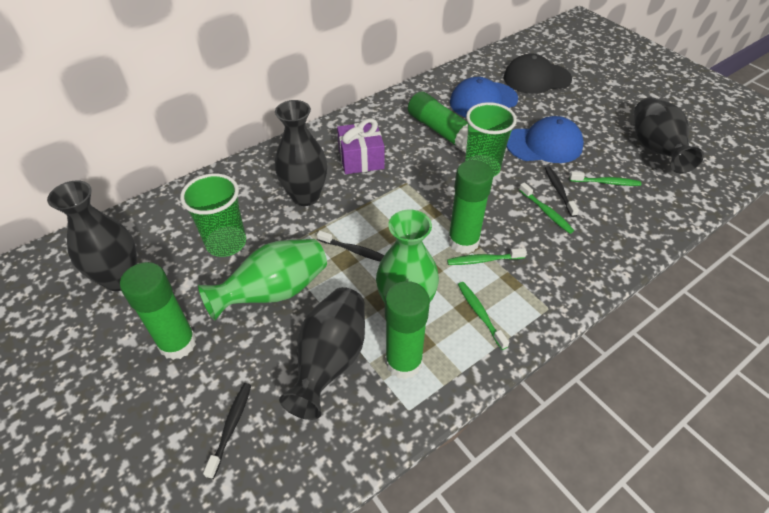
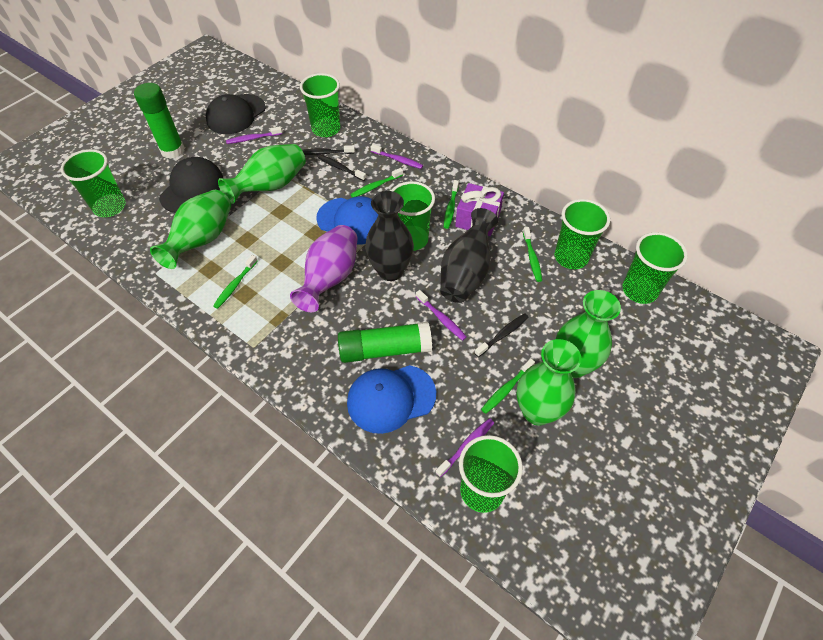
black cap: [504,53,572,94] = 1 -> [159,157,223,213] [206,94,266,134] = 2
black vase: [47,180,137,291] [275,100,327,206] [279,287,365,420] [634,97,704,173] = 4 -> [365,191,414,281] [440,208,498,303] = 2
green cup: [180,173,246,257] [465,102,517,177] = 2 -> [61,149,126,217] [300,73,340,137] [391,181,435,251] [459,435,523,513] [555,199,610,269] [622,232,688,304] = 6
green glue stick: [120,262,197,360] [385,281,430,379] [408,92,468,152] [448,160,494,254] = 4 -> [134,83,185,159] [338,322,432,363] = 2
green toothbrush: [447,248,527,265] [458,282,509,350] [519,183,574,234] [569,172,641,186] = 4 -> [213,255,258,309] [350,168,403,198] [444,180,459,229] [481,359,535,414] [523,227,542,282] = 5
green vase: [198,239,327,321] [376,210,439,303] = 2 -> [150,190,231,269] [218,144,306,204] [517,339,581,425] [556,290,621,378] = 4
purple toothbrush: none = 0 -> [226,126,282,144] [371,144,423,169] [416,290,467,341] [436,418,494,477] = 4
purple vase: none = 0 -> [290,225,358,312] = 1

